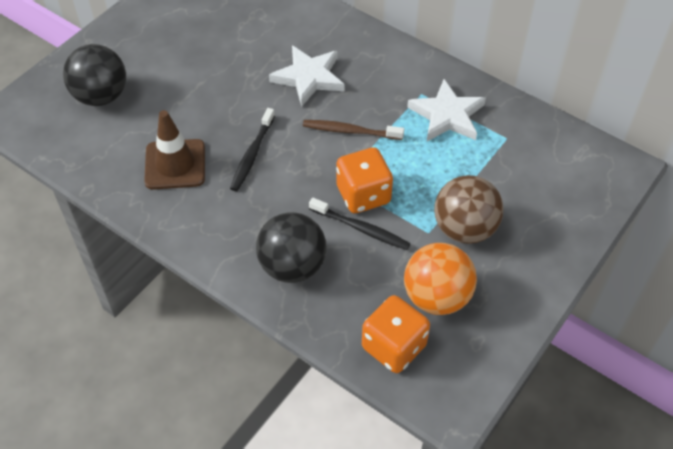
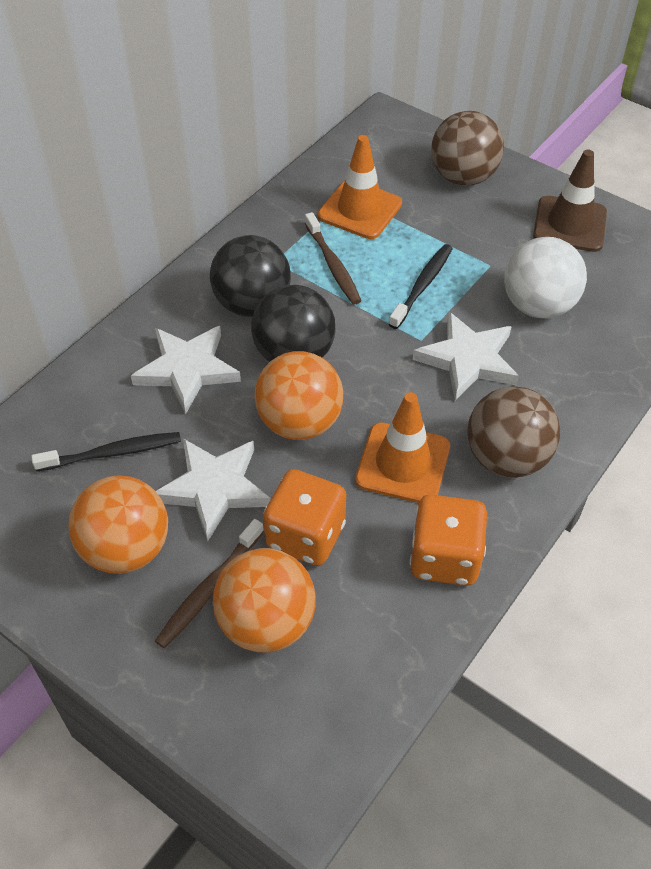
brown ball: [434,175,504,244] = 1 -> [431,111,504,186] [467,386,560,478] = 2
brown toothbrush: [303,120,404,140] = 1 -> [155,519,264,648] [305,212,361,305] = 2
orange ball: [404,243,477,315] = 1 -> [68,475,168,574] [213,548,316,652] [254,351,343,440] = 3
orange traffic cone: none = 0 -> [318,135,402,239] [355,392,450,503] = 2
white ball: none = 0 -> [504,237,587,318] = 1
white star: [269,45,344,107] [407,79,486,141] = 2 -> [131,326,241,414] [156,438,271,541] [413,312,519,401] = 3

